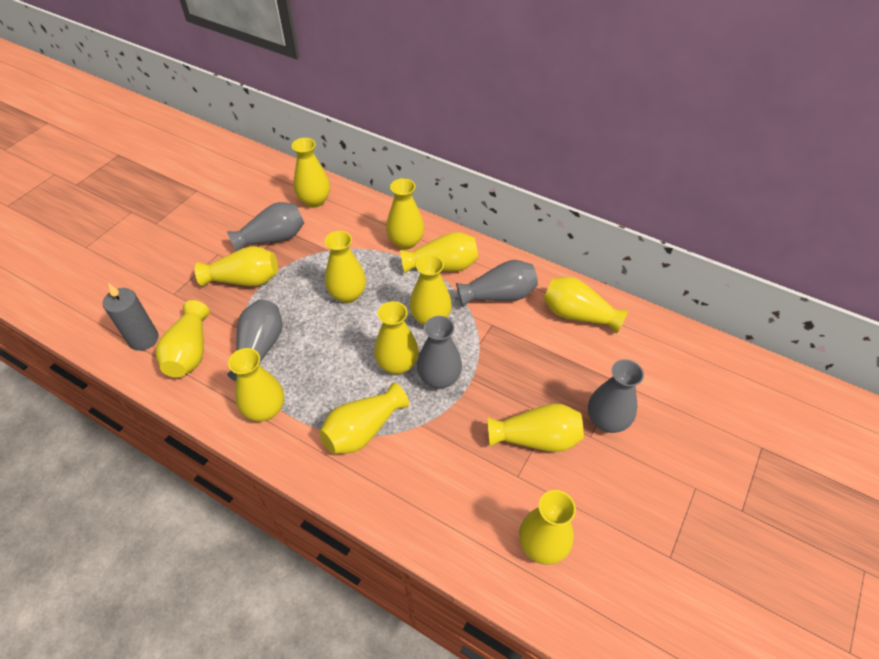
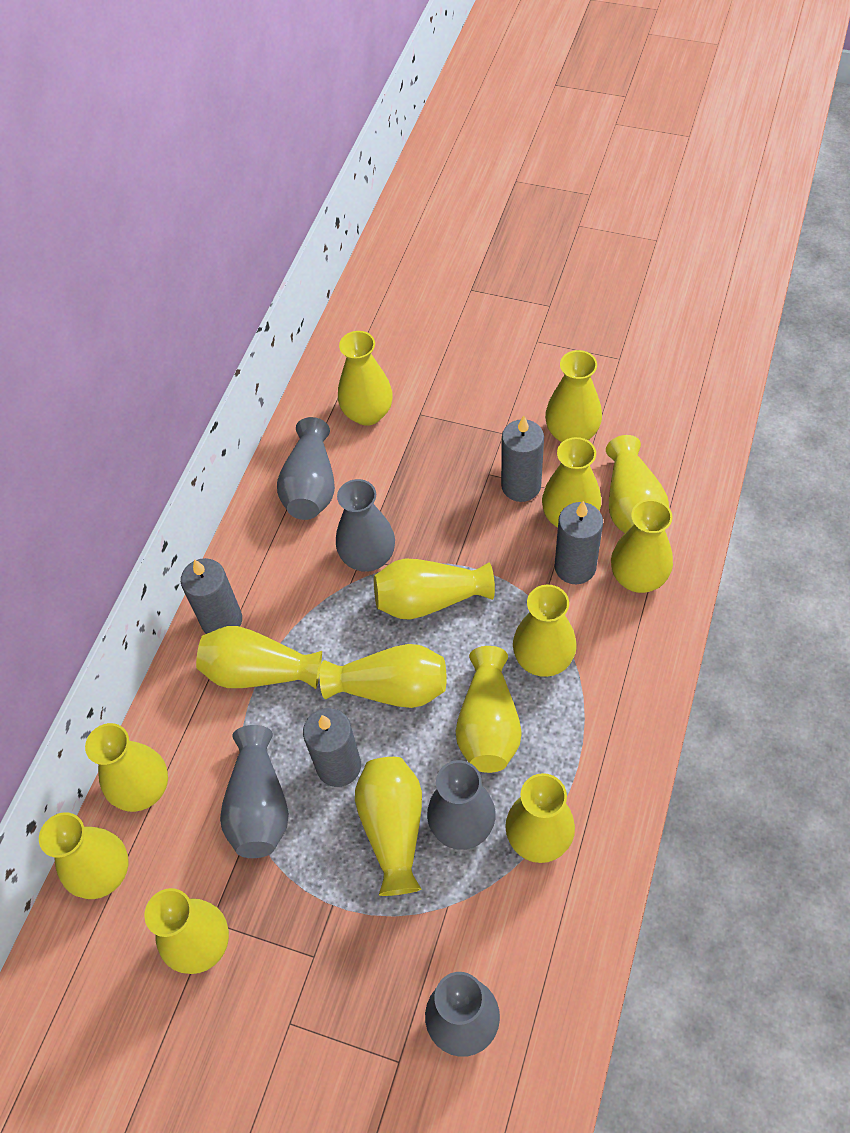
grey candle: [103,283,159,351] = 1 -> [181,558,242,634] [303,708,361,787] [501,415,544,502] [554,501,603,584] = 4
yellow vase: [155,300,209,378] [195,246,278,286] [228,348,284,421] [292,138,330,208] [319,383,409,454] [325,231,366,303] [374,301,418,374] [386,178,424,250] [400,232,478,273] [410,255,452,326] [488,403,584,452] [519,490,576,565] [543,277,628,334] = 13 -> [39,812,129,899] [85,723,168,812] [144,888,229,974] [196,626,322,689] [320,644,447,708] [338,331,393,426] [355,757,422,896] [374,558,495,619] [456,646,522,773] [505,773,575,863] [513,585,576,677] [542,437,601,528] [545,350,602,442] [606,435,669,533] [611,499,673,593] = 15

